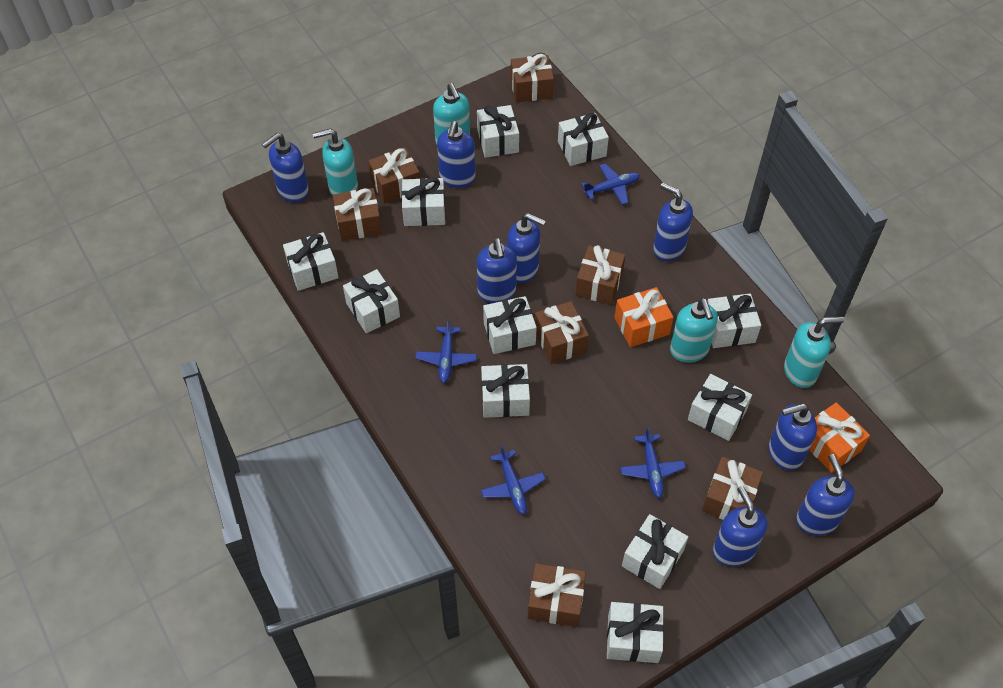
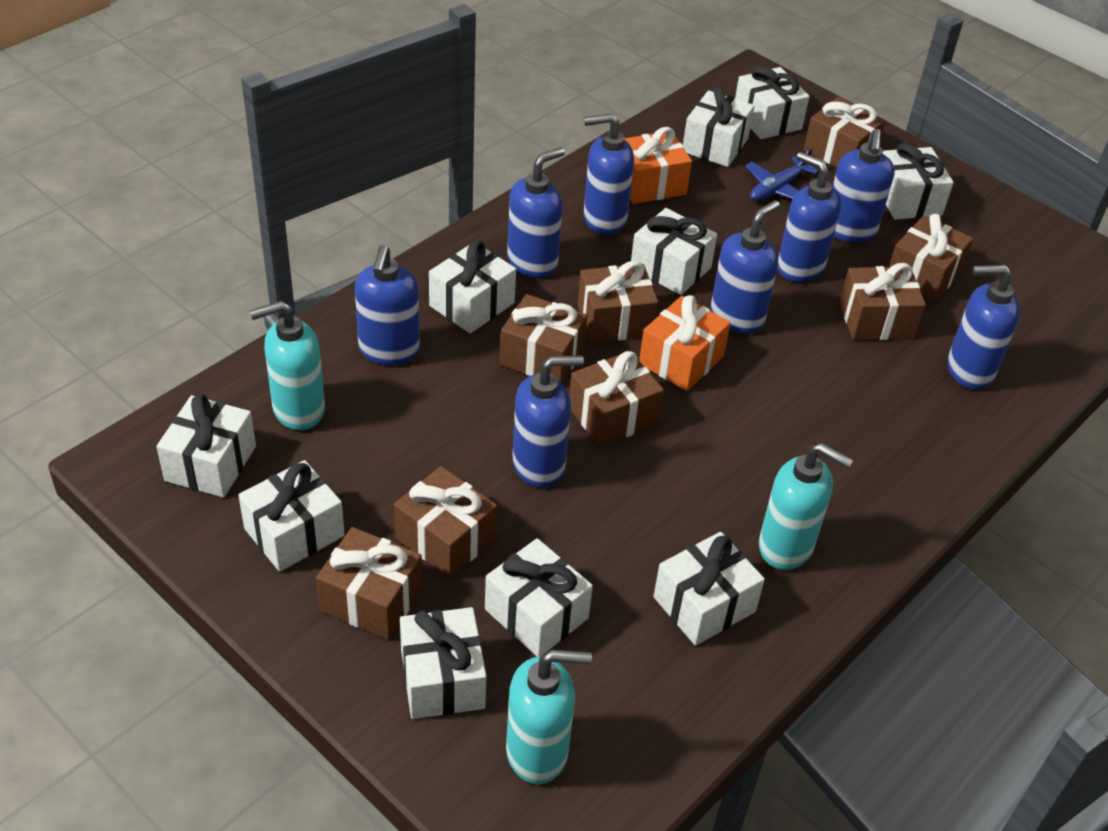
blue plane: [415,318,477,383] [481,445,546,515] [581,164,640,205] [620,427,686,498] = 4 -> [745,149,819,201] = 1
brown gift: [333,188,382,241] [368,148,420,204] [511,54,554,102] [528,563,586,627] [535,301,589,364] [575,245,625,305] [702,457,763,520] = 7 -> [316,527,423,640] [394,466,497,579] [500,294,587,384] [569,351,664,447] [578,261,658,343] [804,97,885,168] [839,263,926,340] [889,214,973,302] = 8
turquoise soap dispenser: [313,129,358,195] [433,83,470,145] [670,298,718,363] [784,316,844,388] = 4 -> [249,301,325,430] [506,650,592,784] [759,443,853,570] = 3
white gift: [283,232,339,291] [343,269,400,333] [402,177,445,226] [477,105,519,158] [481,364,530,418] [483,296,537,354] [558,113,609,166] [607,602,664,663] [622,514,688,589] [688,374,752,441] [707,294,761,348] = 11 -> [156,394,256,498] [238,460,345,572] [400,607,487,719] [429,241,516,334] [485,538,593,657] [631,208,717,295] [653,532,765,646] [683,86,754,167] [735,66,809,139] [883,143,954,220] = 10

